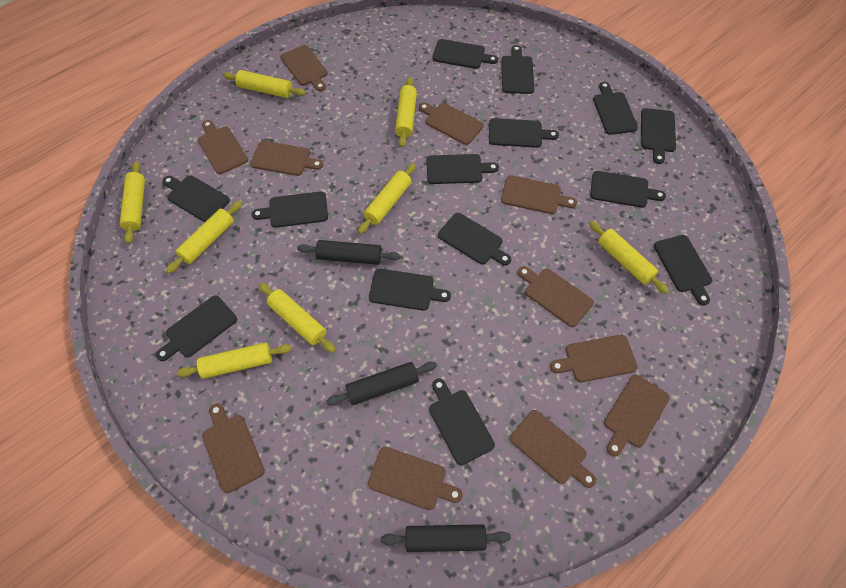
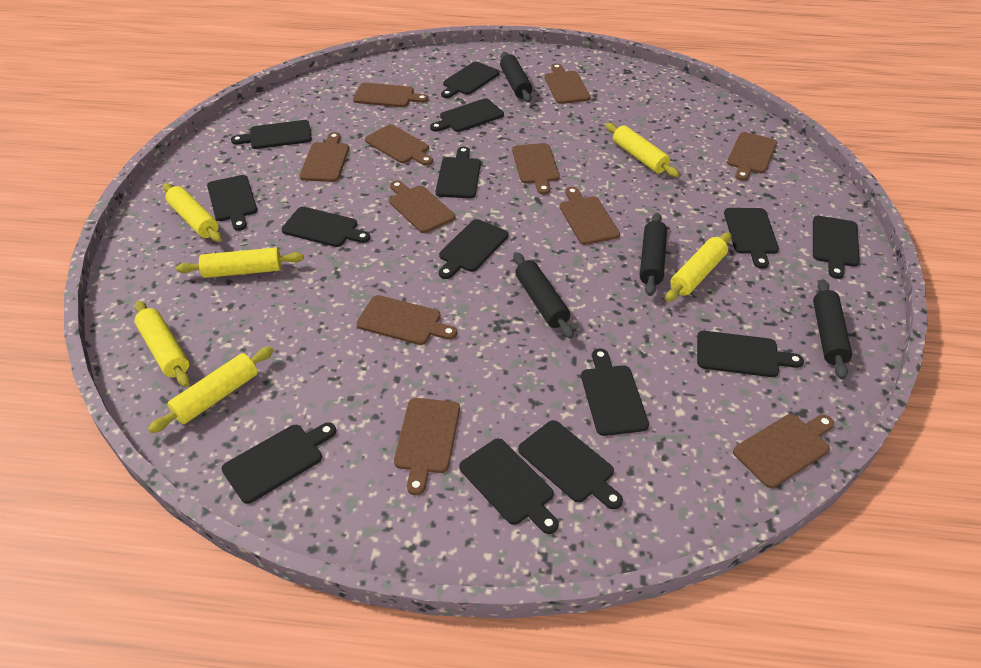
black rolling pin: [297,240,400,265] [326,362,437,406] [381,524,511,552] = 3 -> [500,52,532,102] [513,252,574,339] [640,213,667,296] [813,279,852,379] = 4
yellow rolling pin: [120,161,145,244] [166,201,242,273] [177,342,292,379] [223,70,306,98] [259,283,336,353] [358,163,416,234] [395,77,417,147] [589,221,669,294] = 8 -> [135,301,190,387] [148,346,274,433] [163,183,222,242] [176,247,304,278] [605,123,679,177] [666,232,731,302] = 6

